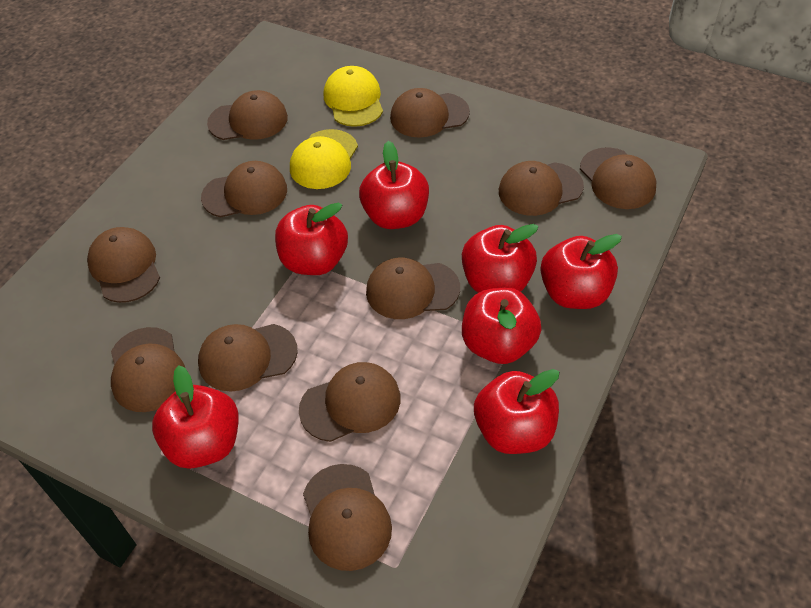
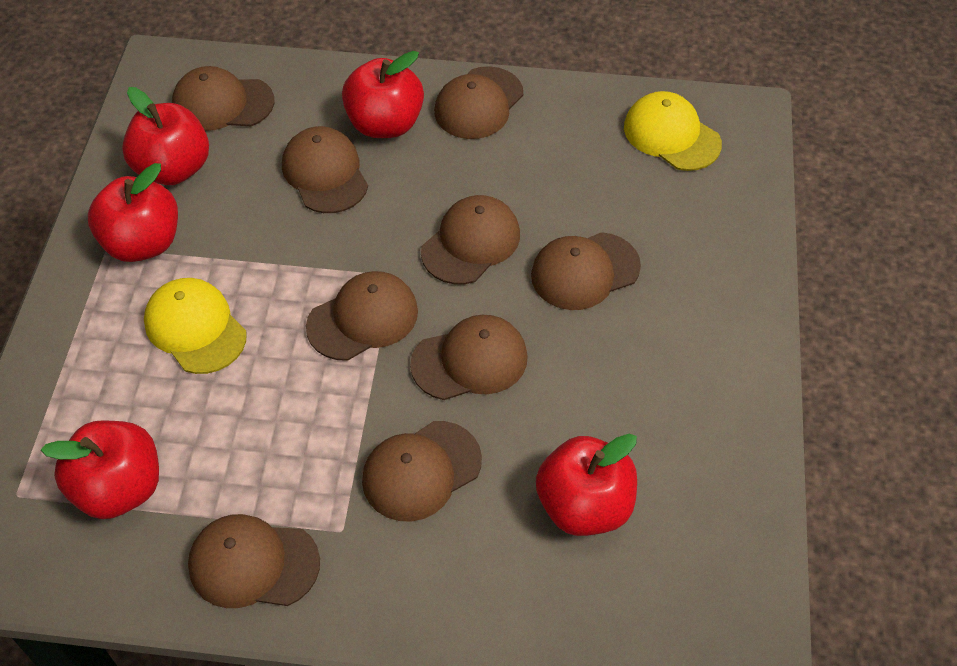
brown cap: [87,227,160,303] [111,327,185,412] [198,324,298,392] [201,161,287,218] [207,90,288,140] [299,362,401,442] [303,464,392,571] [366,258,460,319] [390,88,470,138] [499,161,584,216] [580,147,656,209] = 11 -> [172,66,274,131] [188,514,320,608] [282,126,368,213] [306,271,418,361] [362,421,482,522] [410,315,528,400] [421,195,520,284] [434,66,523,139] [531,232,641,310] = 9
red apple: [152,365,239,469] [275,203,348,275] [359,141,429,229] [462,224,538,293] [462,287,541,364] [474,369,559,454] [540,234,622,309] = 7 -> [41,420,159,519] [88,163,178,262] [122,87,209,185] [342,51,424,138] [536,434,637,536] = 5

